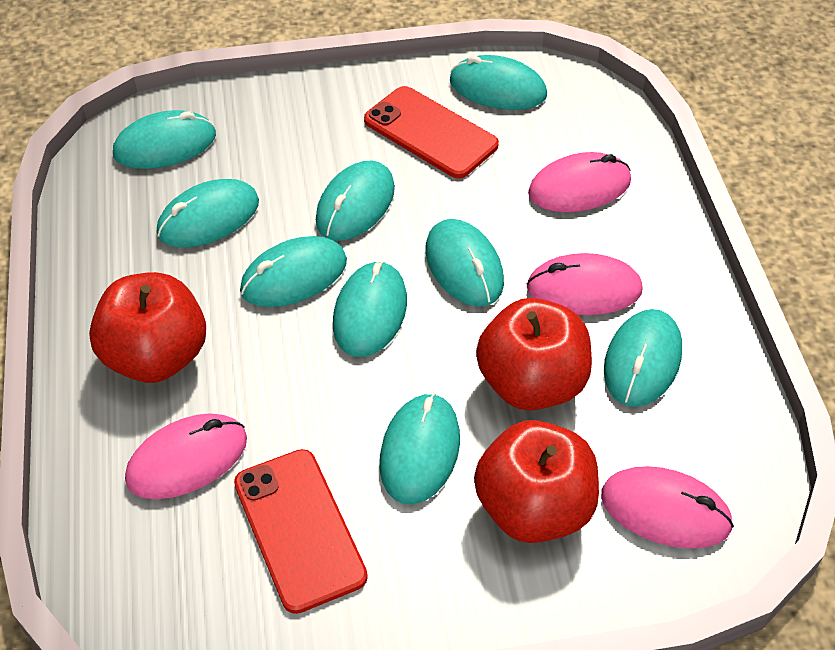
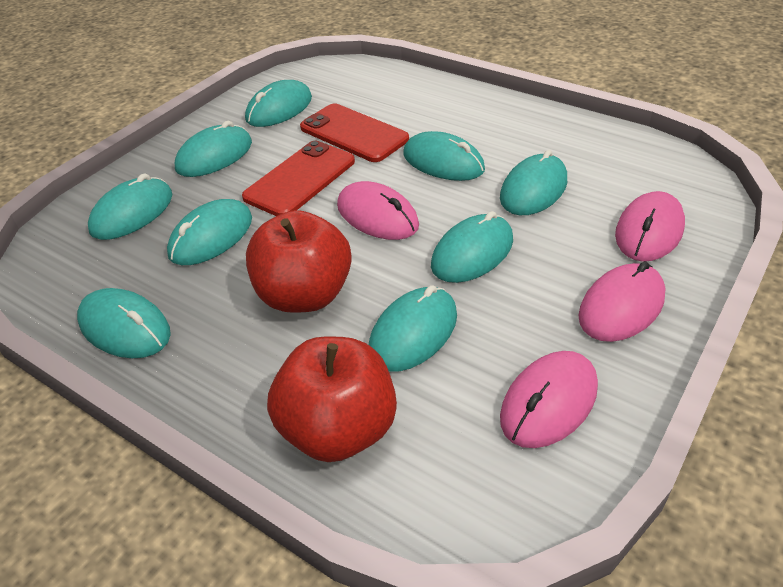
red apple: [89,272,206,383] [474,420,599,543] [476,298,592,410] = 3 -> [246,210,352,313] [267,337,397,462] = 2

